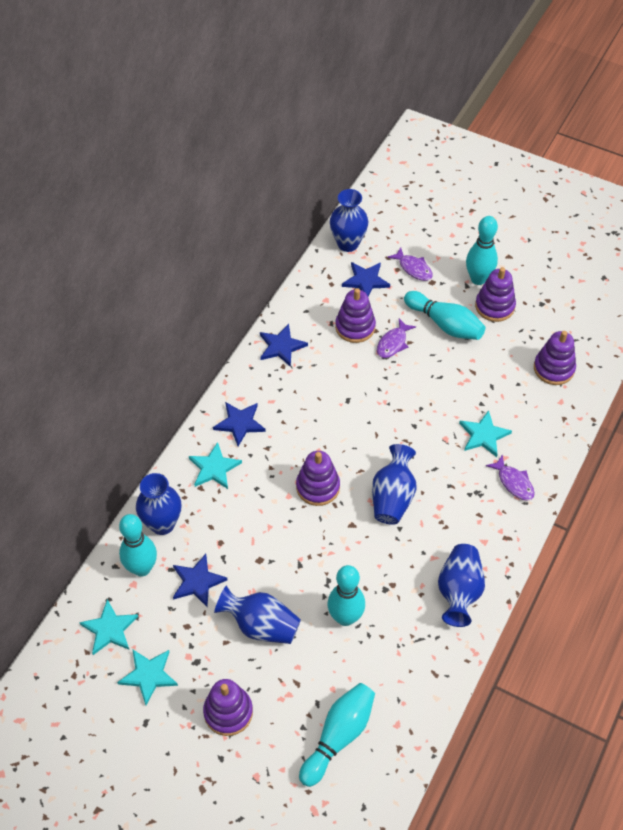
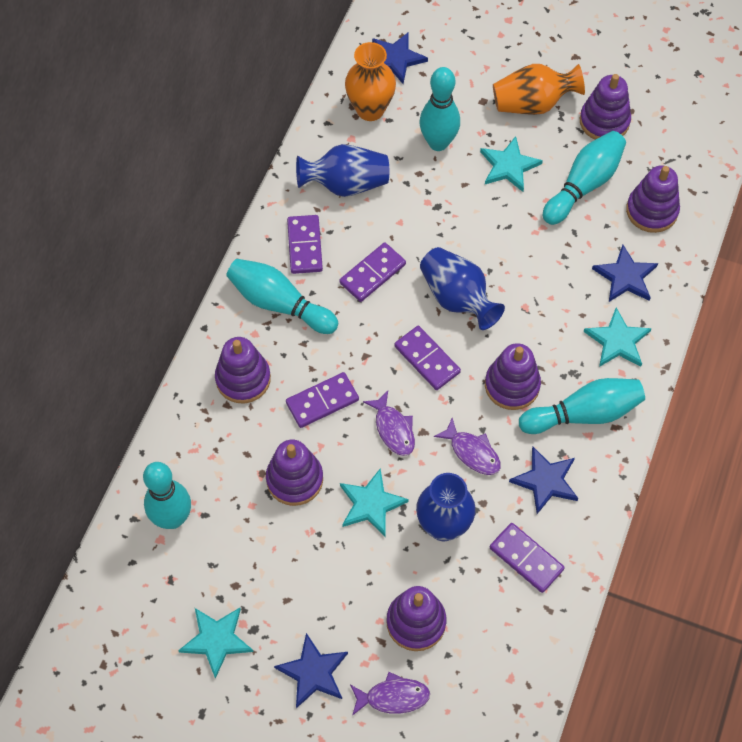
blue vase: [136,473,181,535] [214,586,301,644] [330,189,368,252] [372,444,417,525] [438,544,485,627] = 5 -> [296,144,389,197] [416,473,476,542] [420,247,505,330] = 3
orange vase: none = 0 -> [345,42,396,121] [493,64,585,115] = 2
purple domino: none = 0 -> [286,372,359,428] [287,215,323,274] [339,242,406,302] [394,326,461,390] [490,523,565,593] = 5
purple stacking toy: [203,679,253,736] [296,451,340,506] [335,288,376,343] [475,267,516,322] [534,331,576,385] = 5 -> [215,337,271,403] [266,440,323,506] [386,586,446,651] [485,343,541,410] [580,74,631,140] [626,165,680,233] = 6

